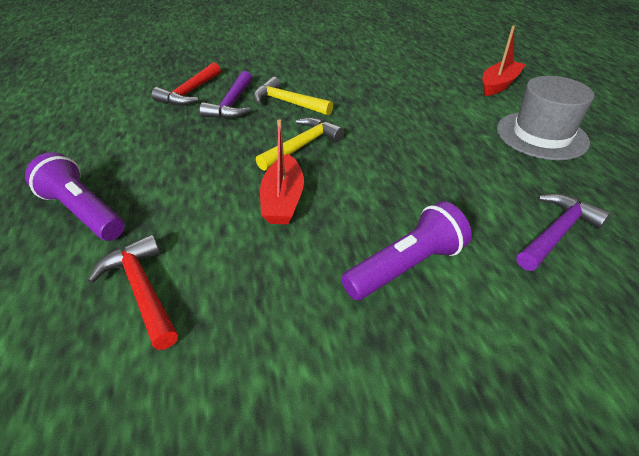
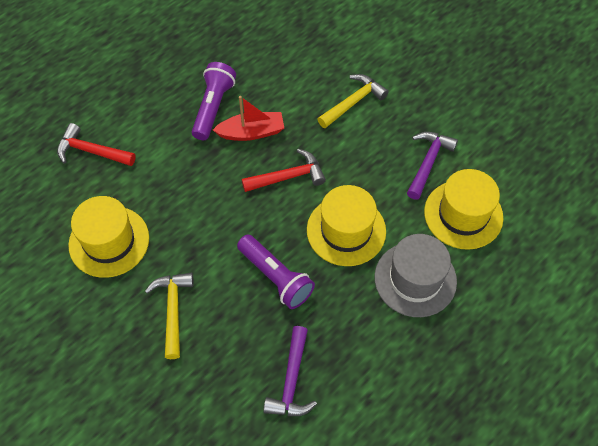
red boat: [260,119,304,224] [482,26,526,96] = 2 -> [213,96,284,141] = 1
yellow hat: none = 0 -> [68,196,149,278] [307,185,386,266] [424,169,503,250] = 3

